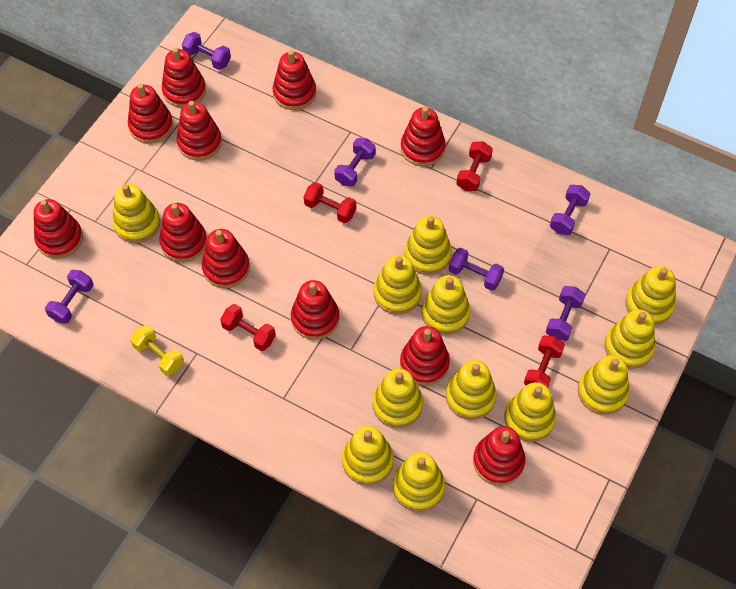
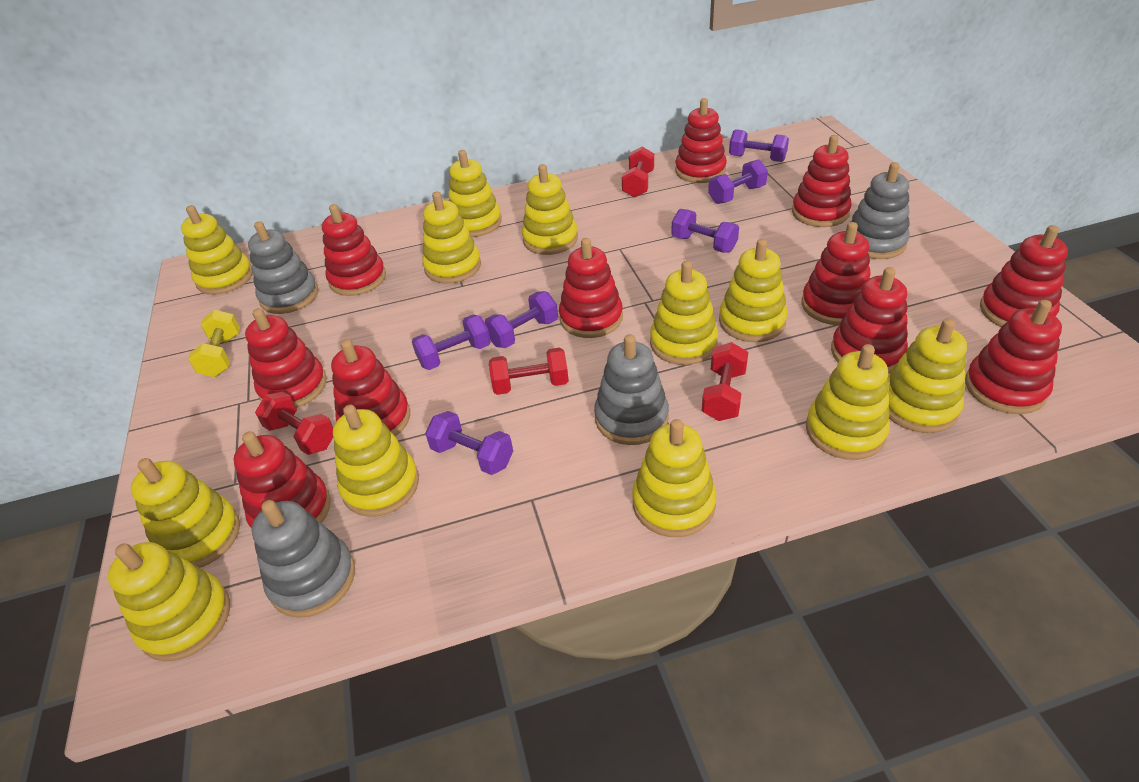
grey stacking toy: none = 0 -> [248,221,318,314] [252,500,355,618] [594,334,669,445] [850,162,910,259] = 4

